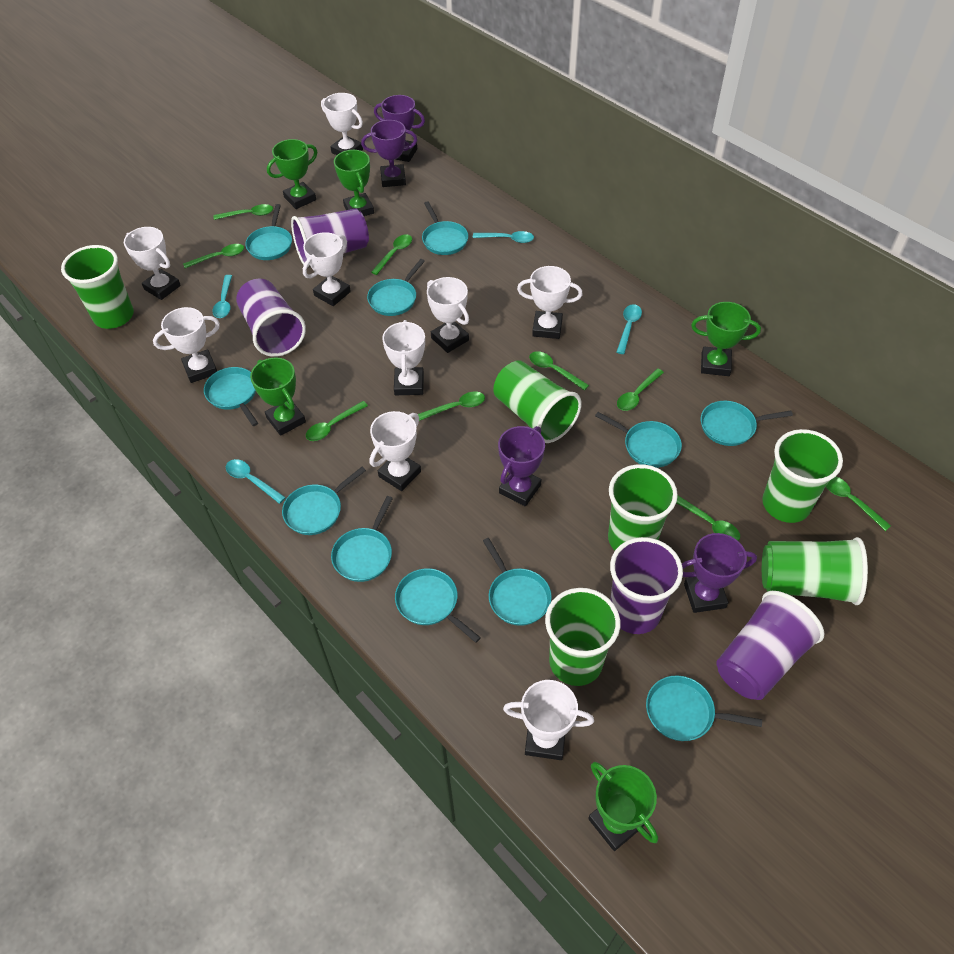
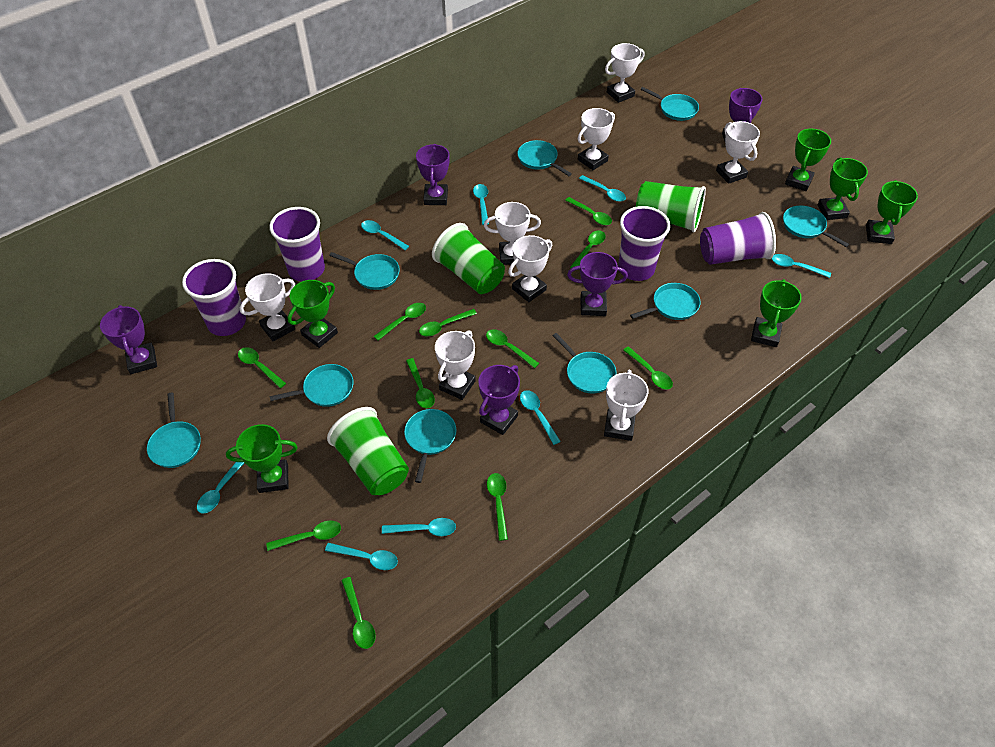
green cup: [61,245,134,329] [493,360,582,443] [545,588,620,686] [608,464,678,550] [762,429,843,523] [762,537,868,605] = 6 -> [327,407,409,495] [432,223,505,294] [636,181,706,232] = 3
green spoon: [183,244,244,268] [214,204,273,220] [306,401,368,441] [371,234,412,275] [418,391,485,421] [529,351,589,391] [617,368,664,411] [676,496,740,541] [826,477,891,531] = 9 -> [238,347,286,388] [266,521,341,551] [341,577,376,649] [374,303,426,341] [406,358,435,408] [419,309,477,336] [486,329,539,368] [487,473,508,541] [565,197,612,225] [570,230,606,268] [623,346,673,390] = 11
green trophy: [250,357,306,436] [267,139,317,209] [334,150,374,216] [588,762,658,851] [691,302,761,376] = 5 -> [226,424,298,493] [287,280,338,348] [751,279,802,347] [785,128,831,191] [818,157,868,220] [866,180,918,244] = 6
purple trophy: [361,120,417,187] [374,95,425,162] [498,426,545,506] [682,533,757,613] = 4 -> [100,305,157,374] [416,144,450,205] [478,365,520,435] [567,252,628,316] [722,88,762,141] = 5
turquoise pan: [204,367,258,426] [245,204,292,260] [282,467,366,535] [331,496,393,582] [367,259,425,316] [395,568,481,643] [422,201,468,255] [483,538,552,626] [595,412,682,468] [646,676,762,741] [701,401,793,446] = 11 -> [147,393,201,468] [269,364,353,407] [329,252,400,290] [404,409,456,483] [517,140,572,176] [553,333,617,394] [630,283,701,320] [640,87,699,121] [783,206,849,247] = 9
turquoise spoon: [213,275,232,318] [226,459,286,504] [473,231,534,243] [617,304,642,354] = 4 -> [197,462,244,514] [325,543,398,570] [361,220,409,250] [382,518,456,536] [473,184,489,225] [520,390,561,445] [579,175,626,202] [772,254,831,278] = 8
white trophy: [124,227,181,300] [153,307,220,383] [303,232,351,306] [321,93,363,155] [370,411,421,491] [382,320,425,395] [427,277,469,353] [503,680,594,760] [517,266,583,339] = 9 -> [240,273,295,342] [435,330,476,400] [484,202,541,265] [508,235,552,302] [578,108,615,170] [604,370,648,441] [605,43,645,103] [716,121,760,184] = 8

